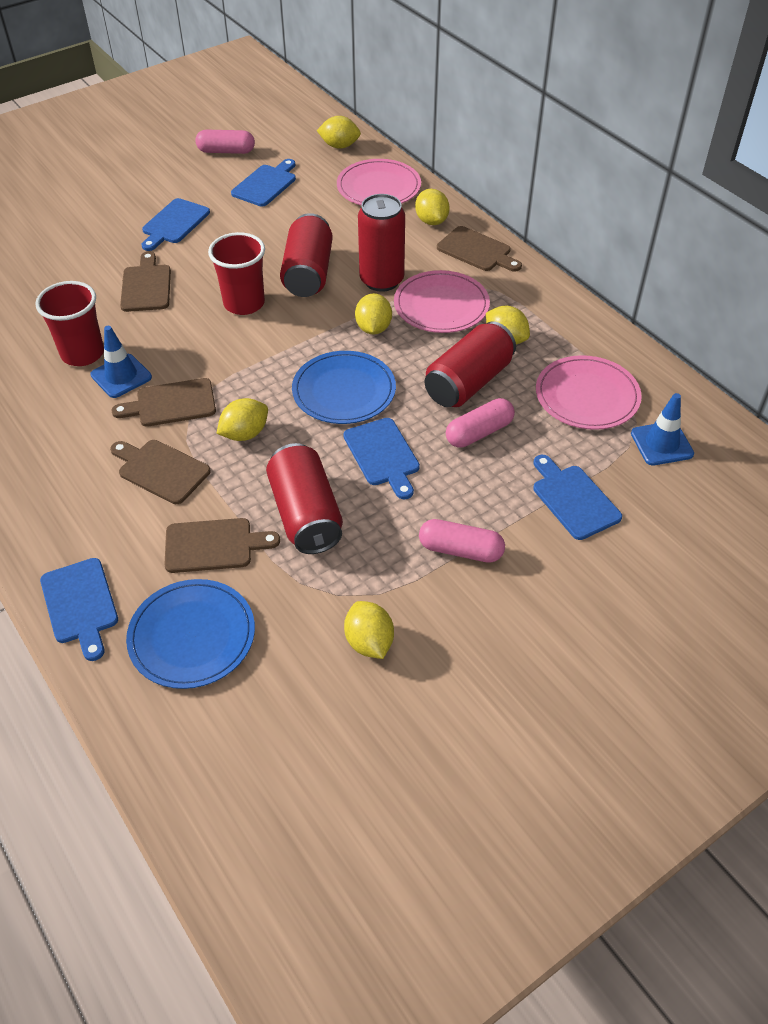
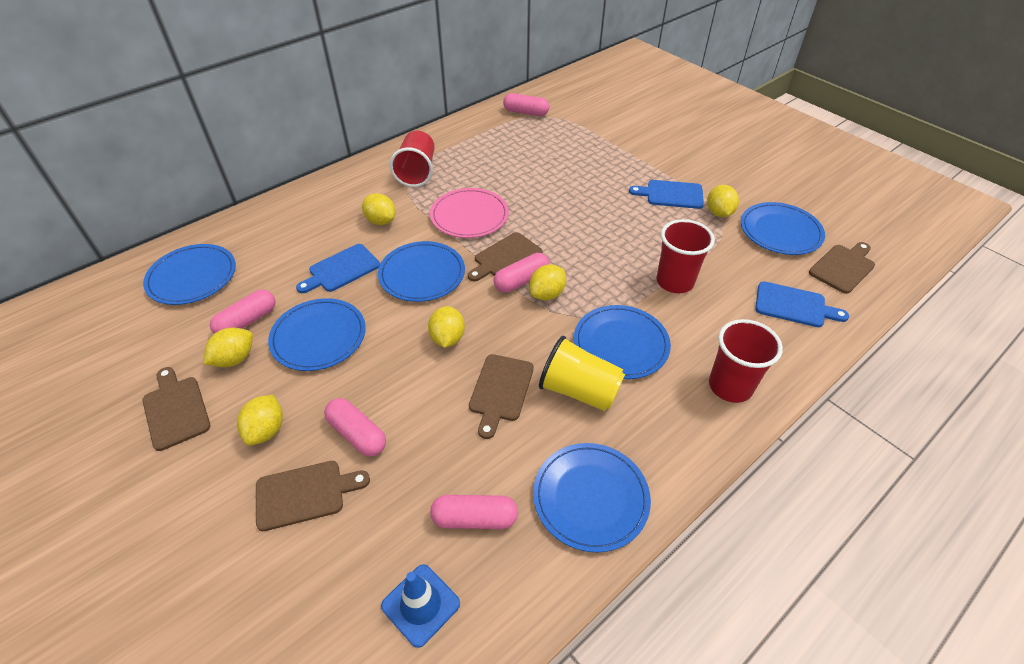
blue cutting board: [40,558,118,661] [142,198,210,251] [231,159,296,207] [343,418,420,499] [533,455,622,540] = 5 -> [296,244,380,293] [629,180,704,209] [755,281,849,327] = 3
blue plate: [126,579,255,689] [292,351,396,424] = 2 -> [143,244,236,305] [268,298,366,371] [378,241,465,302] [533,443,651,553] [574,305,671,379] [741,202,825,255] = 6
blue traffic cone: [90,326,152,398] [631,393,694,465] = 2 -> [381,564,460,648] = 1
pink capsule: [195,130,255,154] [419,519,505,563] [446,398,515,448] = 3 -> [210,289,276,334] [324,398,386,457] [430,495,518,529] [494,253,550,293] [503,93,549,116] = 5
pink plate: [337,159,421,205] [394,270,490,333] [536,355,642,430] = 3 -> [430,188,509,238] = 1
red can: [266,443,343,554] [280,213,333,297] [358,194,405,292] [425,321,516,407] = 4 -> none = 0
red cup: [35,281,104,366] [208,232,265,315] = 2 -> [390,131,435,187] [656,219,715,293] [709,319,783,403] = 3
yellow cup: none = 0 -> [539,336,625,411] = 1

